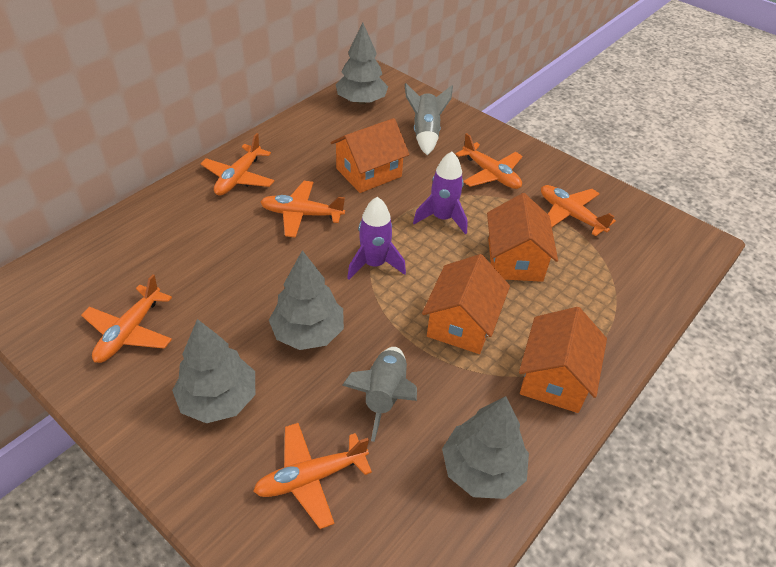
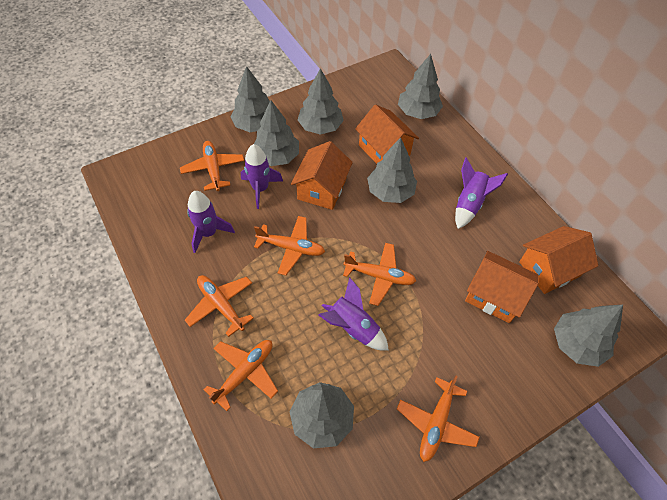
grey rocket: [342,347,417,442] [405,83,453,155] = 2 -> none = 0
grey tree: [172,319,255,423] [269,250,344,350] [336,23,388,105] [442,396,529,499] = 4 -> [230,66,270,132] [254,100,299,166] [290,382,354,448] [298,68,344,135] [367,137,417,203] [398,54,443,119] [554,305,623,367] = 7
purple rocket: [347,197,406,280] [413,152,468,235] = 2 -> [187,191,235,253] [241,144,283,209] [318,277,389,351] [455,157,508,229] = 4

